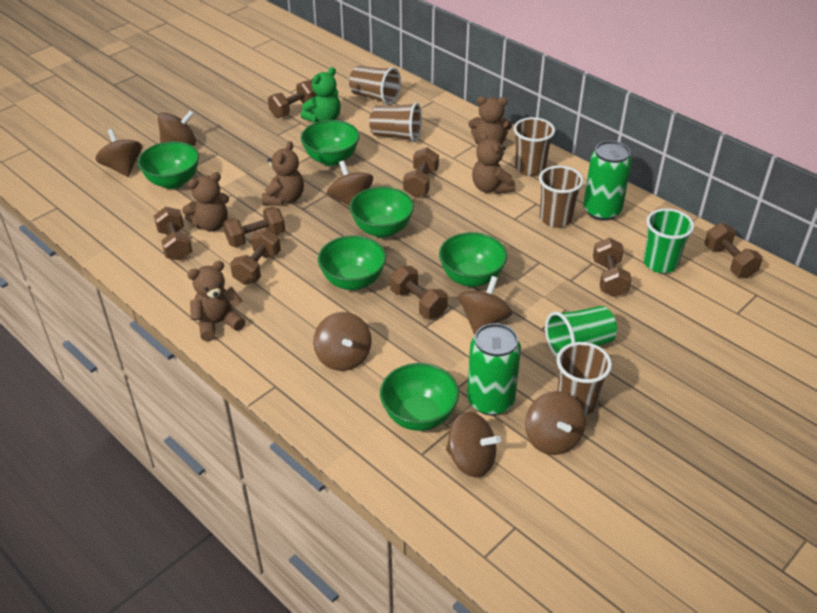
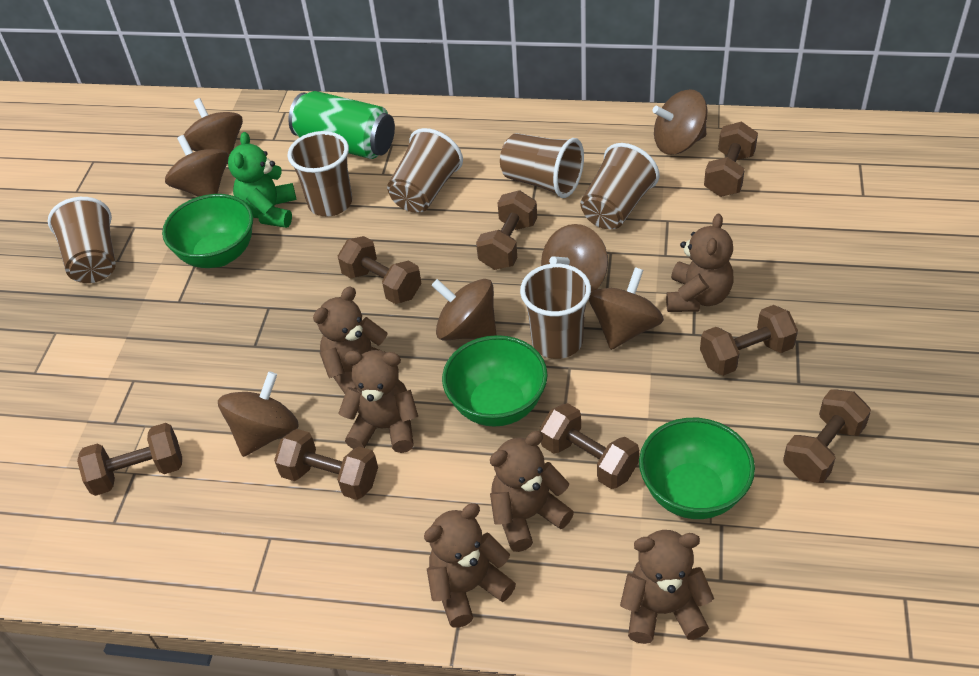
brown cup: [349,66,401,105] [369,102,422,142] [514,117,555,176] [539,166,584,227] [556,342,612,415] = 5 -> [48,197,116,283] [287,131,352,217] [387,128,463,213] [500,133,584,198] [520,264,591,359] [580,143,659,229] = 6
brown teddy bear: [182,172,229,231] [187,261,246,341] [262,141,304,206] [468,96,512,145] [472,132,515,194] = 5 -> [313,286,387,394] [338,350,418,453] [424,503,516,628] [490,431,574,552] [620,530,714,644] [666,214,733,312] = 6
green bowl: [138,141,199,189] [301,120,359,166] [318,235,386,290] [349,187,414,238] [380,363,459,431] [439,232,507,287] = 6 -> [162,194,253,268] [442,335,548,427] [639,418,755,519] = 3
green can: [467,323,521,415] [583,141,632,221] = 2 -> [288,91,395,159] = 1
green cup: [545,306,617,357] [643,208,694,273] = 2 -> none = 0

